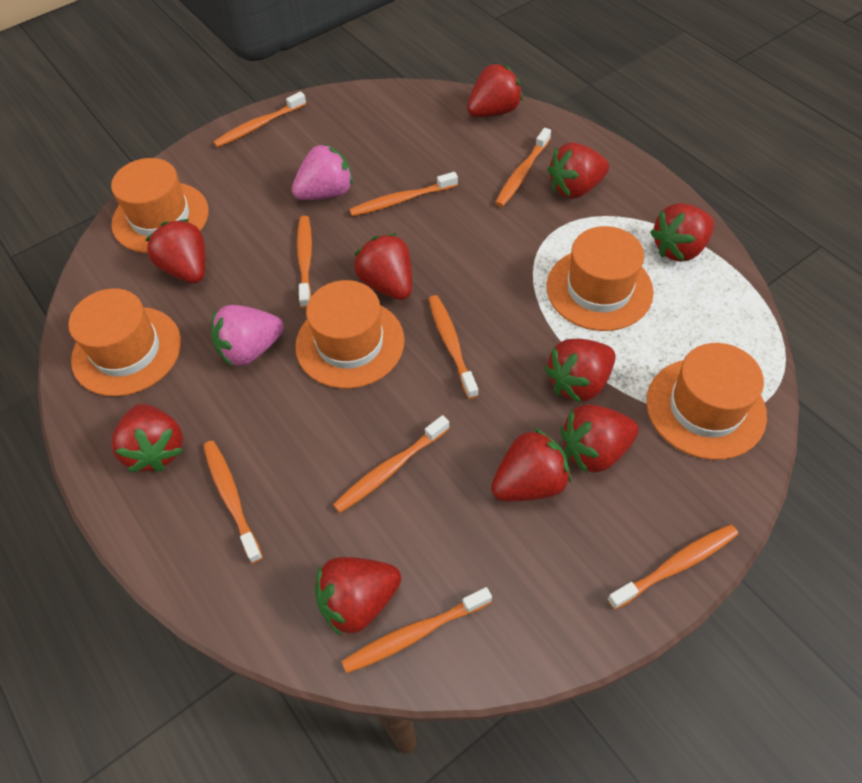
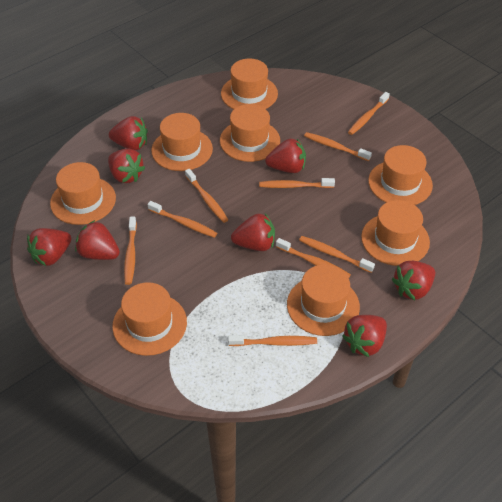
orange hat: [68,289,181,396] [111,158,209,253] [295,280,404,389] [547,226,653,331] [646,343,767,460] = 5 -> [50,162,116,225] [112,282,187,356] [151,113,213,171] [220,104,280,162] [221,59,278,109] [287,264,360,336] [361,200,430,266] [368,145,433,205] = 8
pink strawberry: [212,305,284,366] [292,143,353,200] = 2 -> none = 0
red strawberry: [112,404,183,472] [145,219,205,283] [315,557,401,636] [354,234,412,300] [467,63,523,117] [491,428,571,501] [545,339,616,404] [547,142,609,199] [560,404,639,474] [650,203,714,262] = 10 -> [27,228,71,266] [75,220,120,260] [108,149,145,183] [109,116,148,150] [231,214,275,251] [265,139,306,173] [342,315,387,357] [392,261,435,300] = 8

